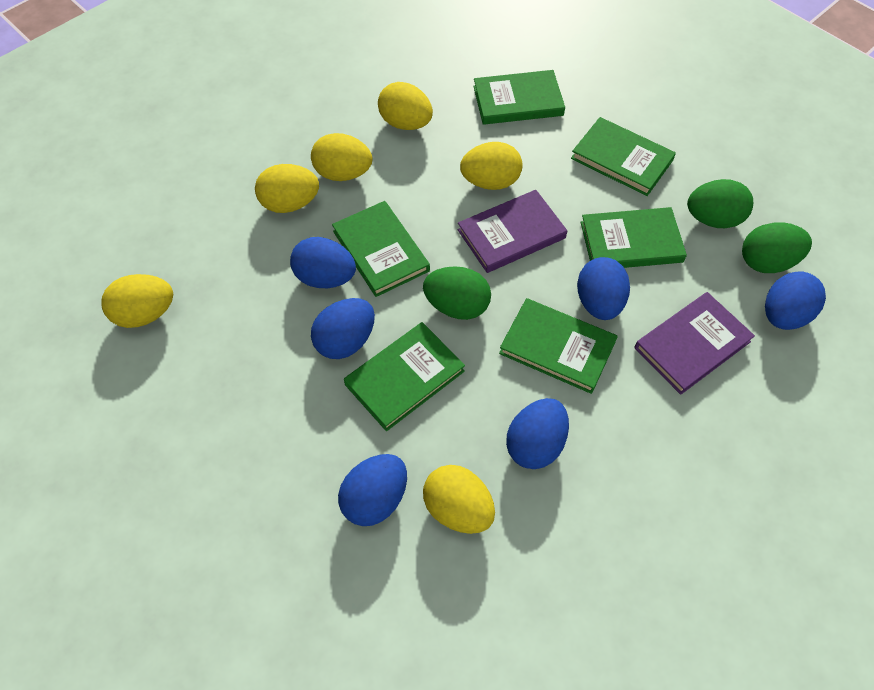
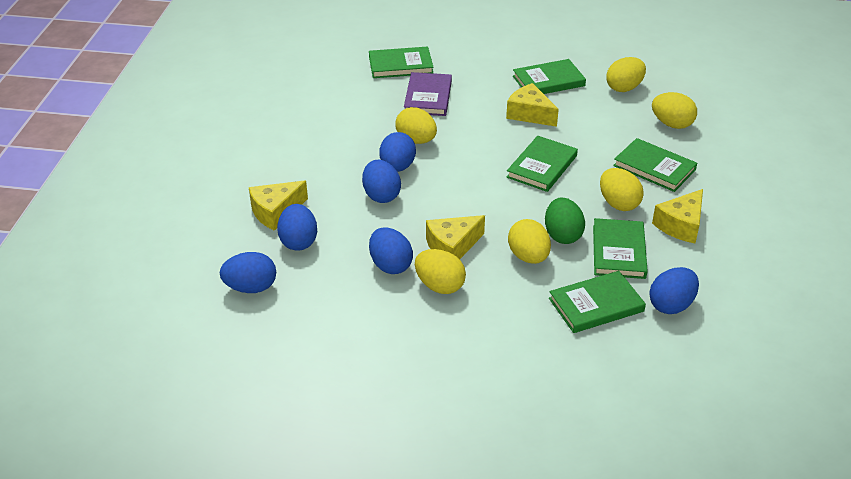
green egg: [423,266,491,320] [687,179,753,228] [742,222,812,273] = 3 -> [545,198,585,244] = 1
purple book: [458,190,567,273] [634,292,755,395] = 2 -> [404,72,452,116] = 1
yellow cheese: none = 0 -> [249,181,308,231] [426,215,485,260] [506,83,559,127] [652,189,703,243] = 4

